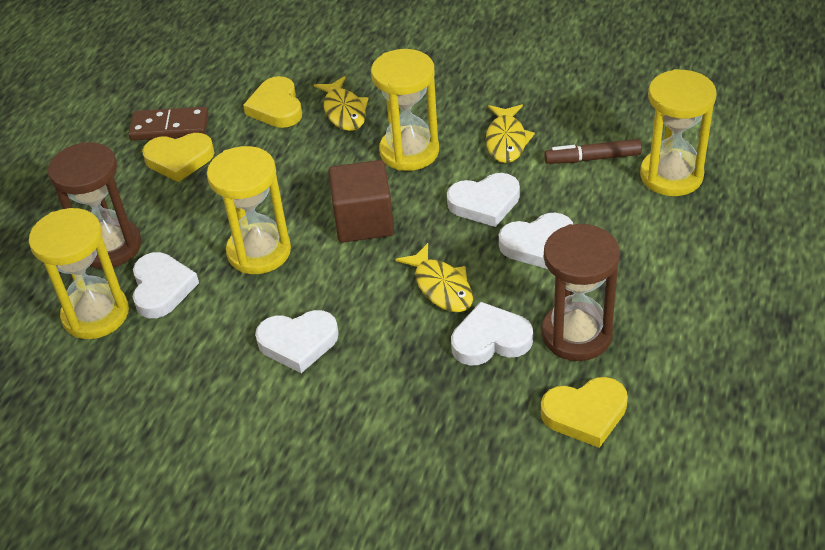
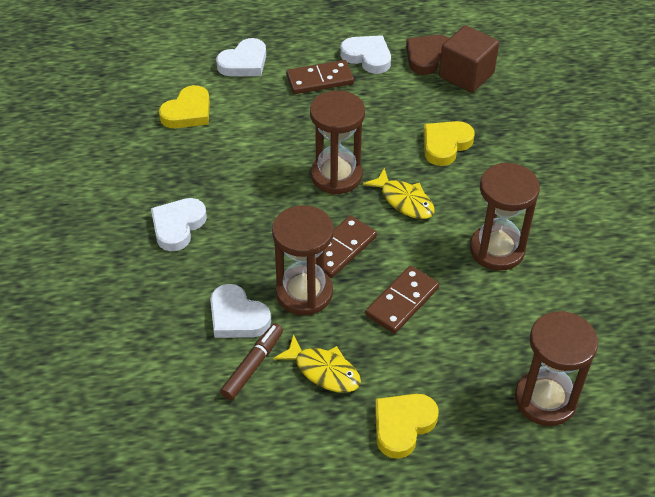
brown domino: [129,107,208,141] = 1 -> [286,60,354,94] [315,215,377,278] [365,266,439,334] = 3
brown heart: none = 0 -> [406,35,449,75] = 1
brown hourglass: [48,142,141,269] [542,224,620,361] = 2 -> [272,205,334,315] [310,90,365,194] [470,163,540,271] [515,311,598,426] = 4
white heart: [133,252,199,318] [255,310,339,373] [447,173,520,227] [451,302,533,365] [499,213,573,269] = 5 -> [151,198,207,251] [210,284,271,338] [216,38,266,76] [340,35,391,74] = 4
yellow fish: [314,76,369,131] [395,243,473,312] [486,104,535,163] = 3 -> [273,334,361,393] [363,168,435,219] = 2
yellow hourglass: [29,208,129,339] [207,146,291,274] [371,49,439,171] [640,69,717,196] = 4 -> none = 0

